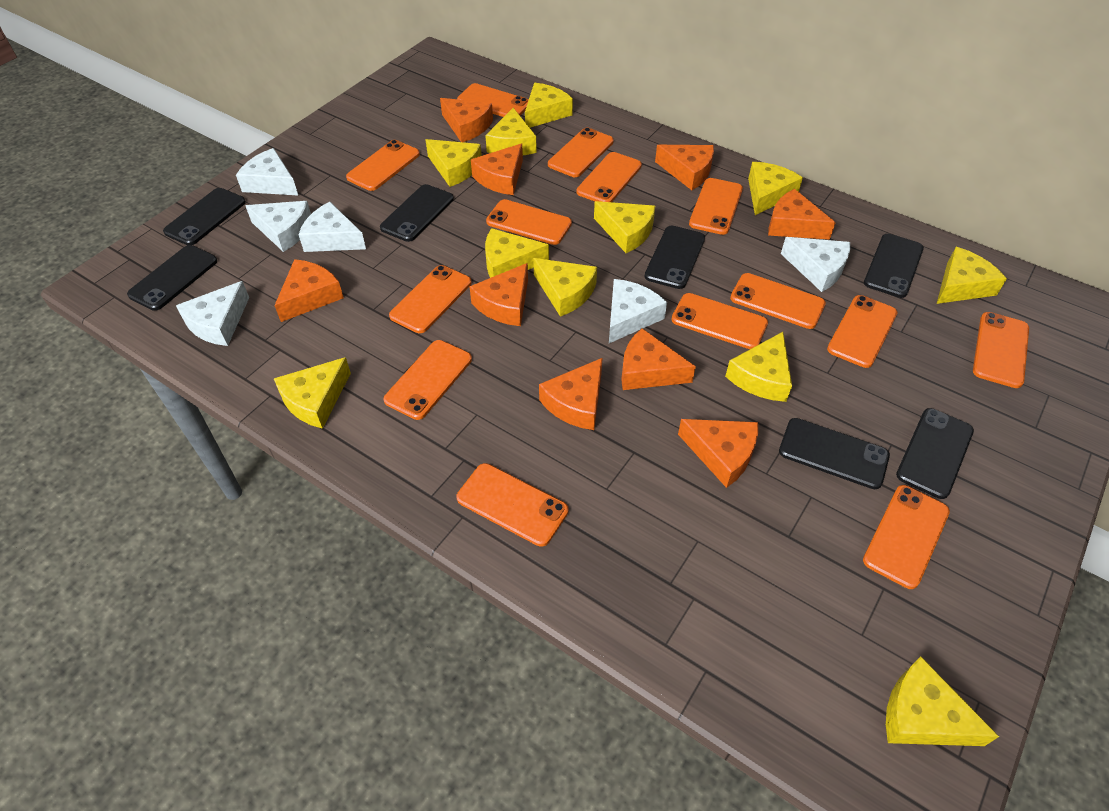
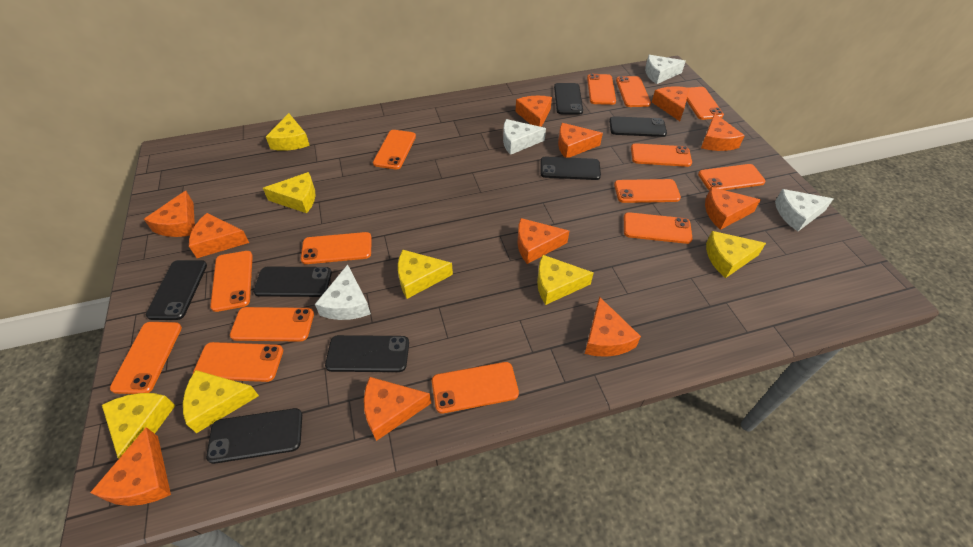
orange cheese: [274,259,344,322] [440,98,493,142] [469,263,528,326] [471,143,523,195] [539,358,603,430] [621,328,696,390] [655,145,714,190] [678,419,758,488] [768,189,836,240] = 9 -> [90,427,171,506] [144,191,195,237] [189,213,249,258] [364,377,431,441] [515,96,552,127] [517,218,569,264] [558,123,603,158] [585,297,641,357] [652,86,690,121] [701,113,745,151] [705,187,760,230] = 11
white cheese: [176,281,249,346] [236,148,298,195] [245,201,311,252] [299,202,366,252] [609,279,667,343] [781,237,850,292] = 6 -> [315,264,371,320] [503,119,546,155] [645,55,686,84] [775,189,833,231] = 4
yellow cheese: [273,357,351,429] [425,139,482,187] [485,108,537,155] [485,228,549,278] [525,83,573,128] [533,258,597,317] [594,201,655,253] [725,332,792,402] [748,162,803,215] [886,656,999,746] [937,247,1007,304] = 11 -> [102,393,176,459] [183,370,259,433] [263,172,316,213] [266,113,310,151] [398,250,453,299] [537,255,594,305] [706,231,766,278] = 7

